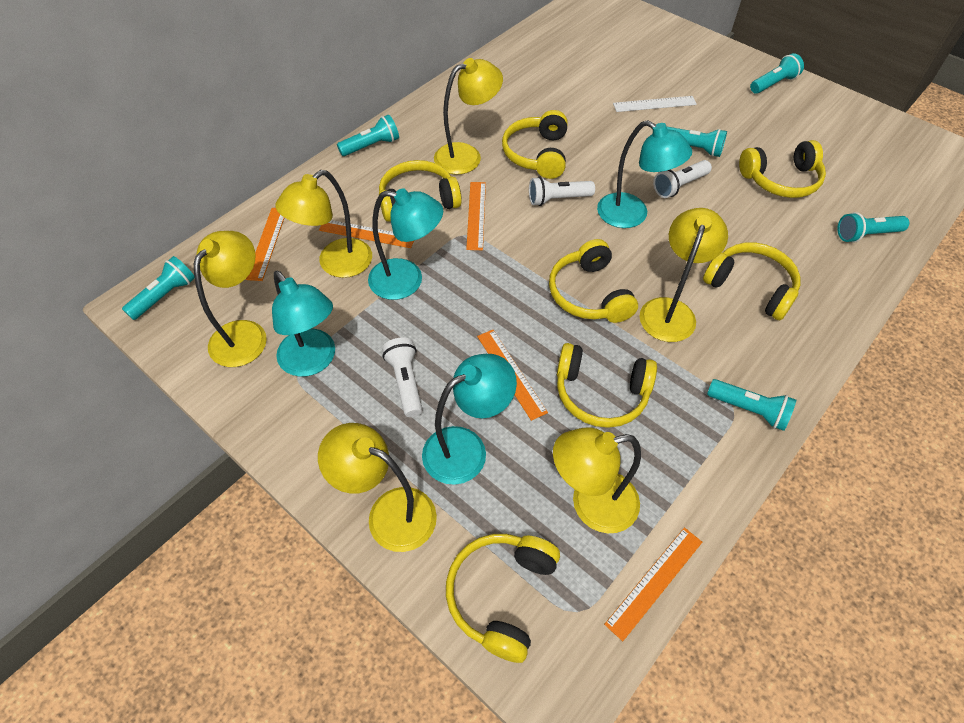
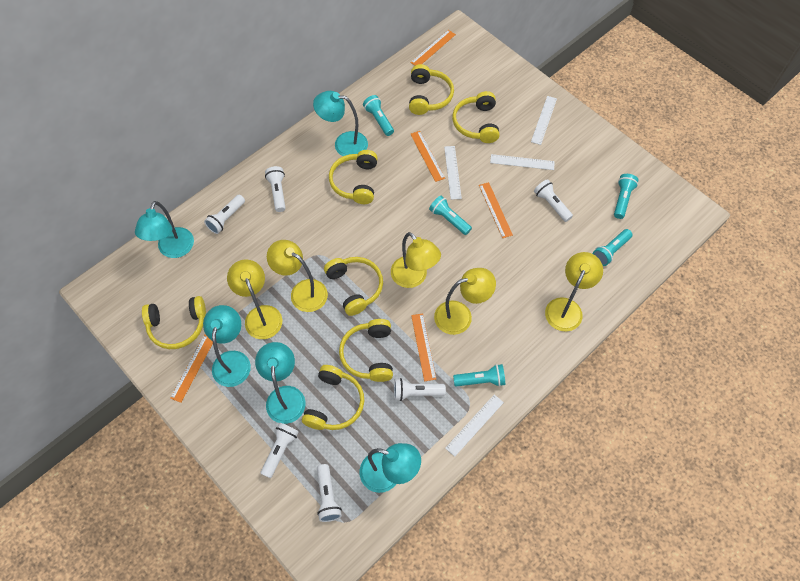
turquoise flashlight: [122,256,195,320] [337,115,399,156] [667,127,727,157] [707,379,796,431] [750,53,804,94] [837,212,909,243] = 6 -> [363,95,394,136] [429,196,472,235] [453,364,505,387] [593,229,633,266] [614,174,638,219] = 5
turquoise lamp: [272,271,335,377] [368,188,443,300] [422,354,517,485] [597,120,692,228] = 4 -> [135,201,194,258] [203,305,251,387] [255,342,306,424] [313,91,368,156] [359,443,421,493] = 5
white flashlight: [382,337,423,417] [529,176,595,206] [653,160,712,198] = 3 -> [204,195,245,234] [261,423,299,478] [265,166,286,212] [317,464,342,522] [394,378,446,401] [534,179,573,222] = 6
white ruler: [613,96,697,112] = 1 -> [444,146,462,200] [445,394,504,457] [490,154,555,170] [531,96,557,145] = 4
yellow lamp: [194,231,267,367] [276,170,372,278] [318,423,437,552] [434,58,503,175] [553,427,641,533] [639,208,728,342] = 6 -> [227,260,282,339] [267,240,328,312] [391,232,441,288] [434,268,496,335] [545,252,603,331] = 5

